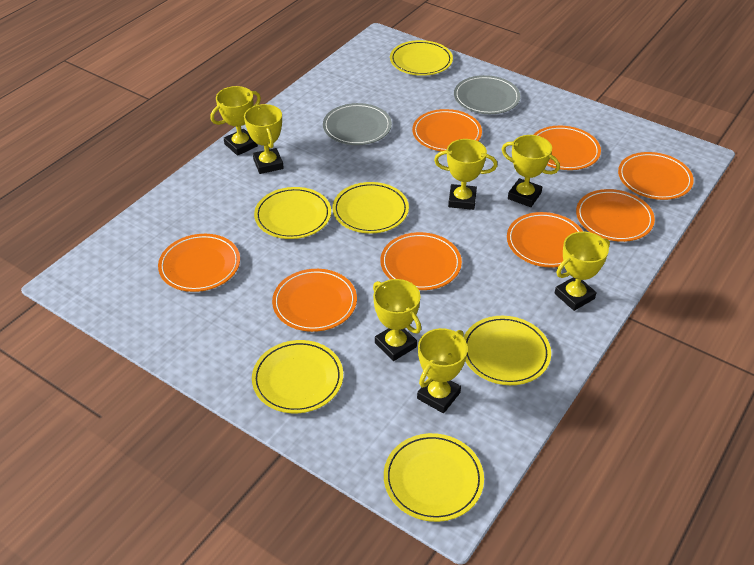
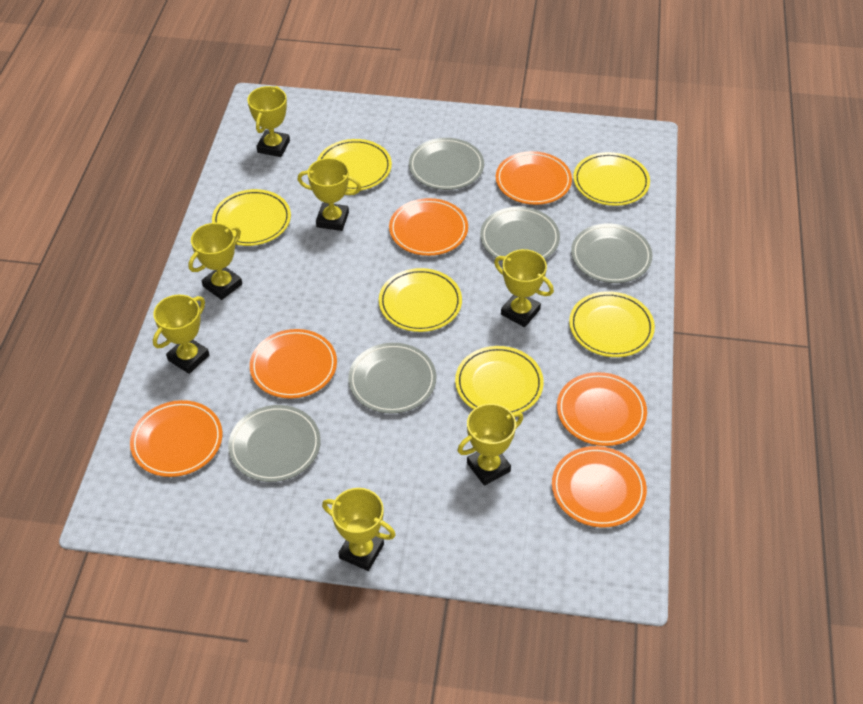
grey plate: [323,103,392,145] [454,75,520,114] = 2 -> [228,405,321,482] [348,343,436,413] [409,138,484,190] [480,207,560,261] [571,224,653,283] = 5
orange plate: [158,234,240,292] [272,269,357,332] [380,232,462,290] [412,109,482,151] [507,212,583,268] [533,126,601,170] [576,189,655,242] [618,152,694,200] = 8 -> [130,400,222,477] [250,329,337,399] [389,198,468,256] [496,151,572,205] [552,446,647,527] [557,372,647,446] = 6

